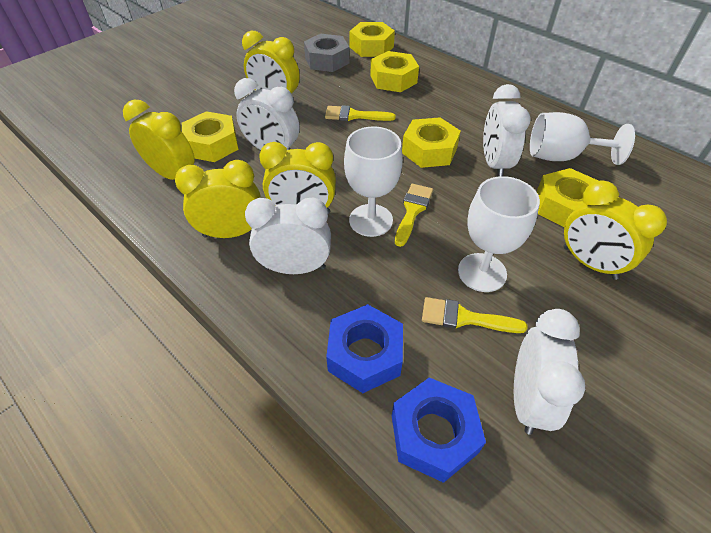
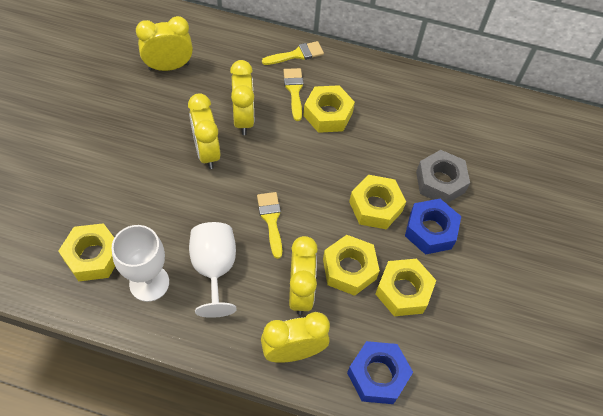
white clock: [234,78,299,150] [245,198,331,274] [483,84,531,177] [514,309,585,435] = 4 -> none = 0
white goblet: [344,126,403,237] [458,176,540,292] [530,112,635,165] = 3 -> [112,225,169,302] [189,222,237,318] = 2

